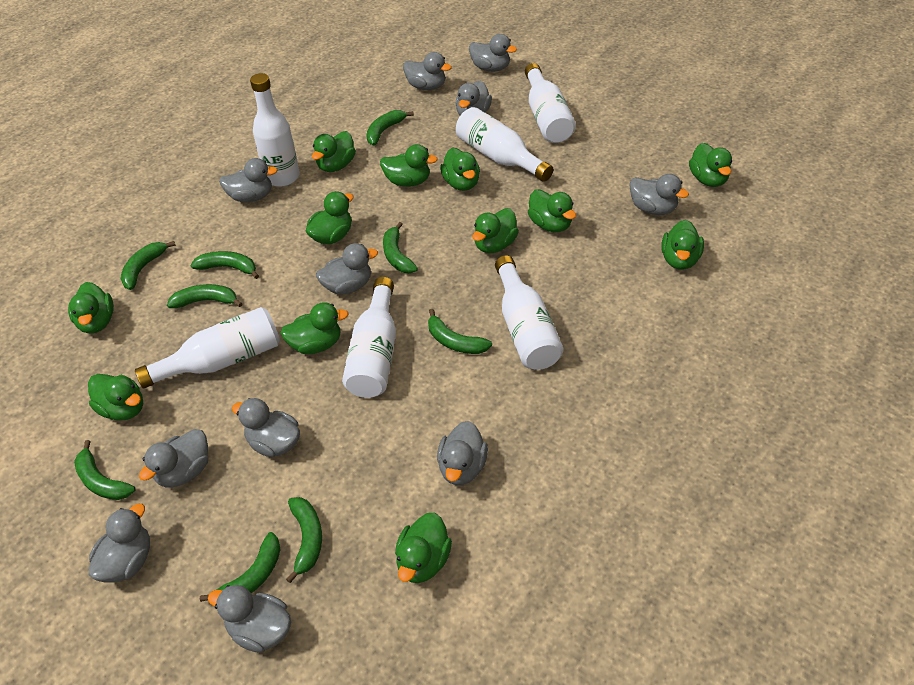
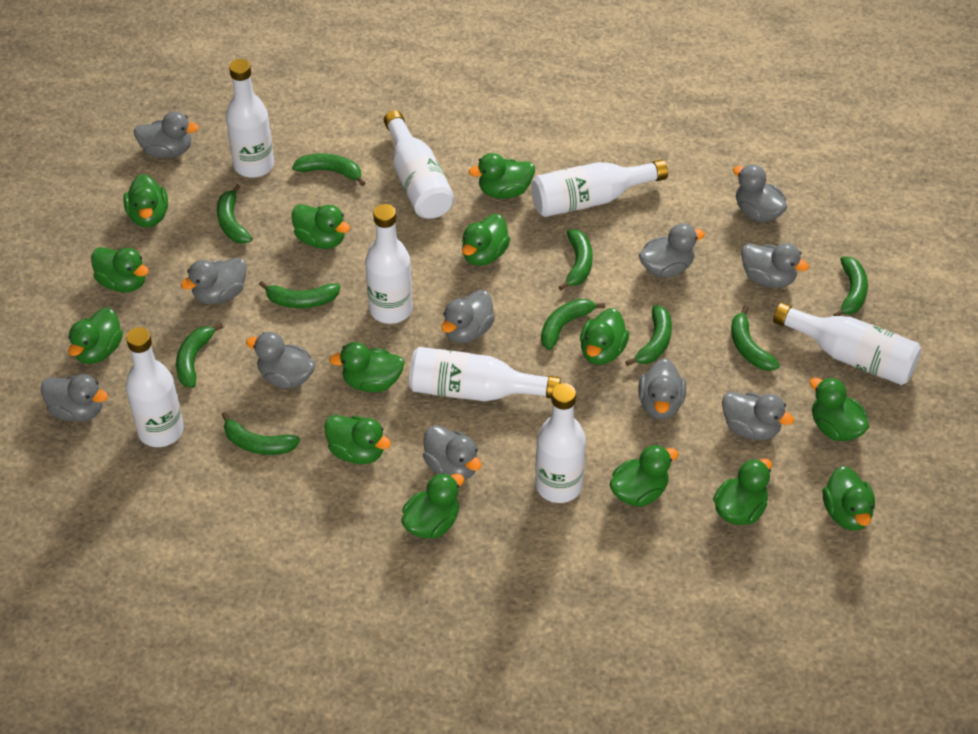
green banana: [74,440,135,500] [121,241,175,290] [167,284,243,308] [190,251,259,279] [200,532,281,602] [286,497,322,583] [366,110,414,145] [383,222,418,273] [428,309,492,354] = 9 -> [176,323,223,388] [217,184,252,244] [221,412,300,455] [259,281,340,308] [292,154,365,186] [541,299,605,350] [559,229,593,290] [625,305,672,366] [731,306,780,371] [833,256,868,316] = 10
green duck: [68,282,114,333] [88,374,143,420] [280,302,349,354] [306,191,354,244] [312,131,356,172] [380,144,438,187] [395,513,452,583] [440,148,480,191] [472,208,519,253] [528,189,576,232] [661,220,704,270] [689,143,732,187] = 12 -> [68,308,123,364] [91,247,149,292] [124,174,168,227] [291,204,350,249] [324,415,391,464] [329,342,405,392] [401,473,464,539] [462,214,510,266] [469,153,535,199] [580,308,629,365] [610,445,678,507] [713,459,772,525] [809,377,869,441] [823,466,875,531] = 14
white bottle: [135,307,280,389] [250,73,300,187] [342,277,396,398] [456,107,553,182] [495,255,563,370] [525,63,576,143] = 6 -> [126,327,184,447] [226,59,274,178] [365,204,413,324] [384,110,454,219] [409,347,561,401] [531,159,668,217] [535,383,586,503] [773,303,921,385] = 8

